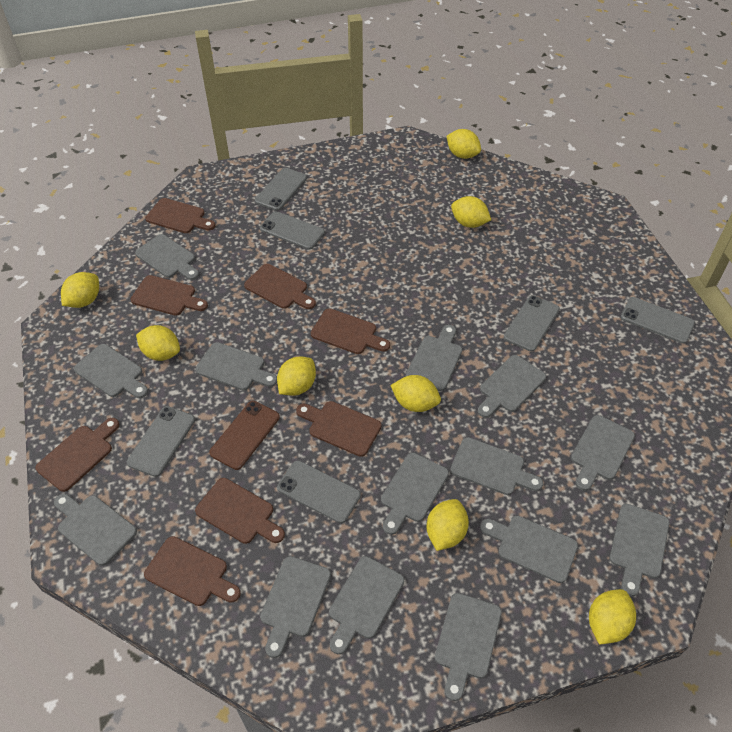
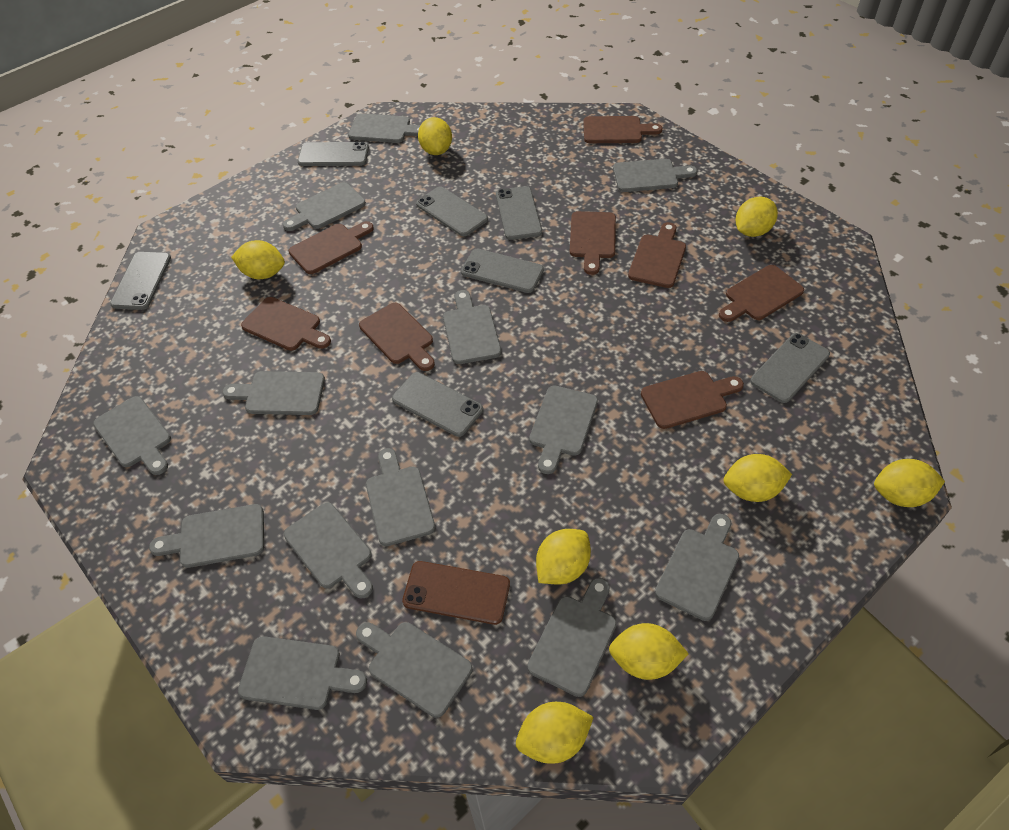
grey phone: [127,406,195,477] [255,168,307,211] [260,211,325,250] [277,460,361,523] [504,295,560,352] [621,297,695,343] = 6 -> [110,252,171,310] [298,142,369,166] [392,372,483,437] [416,186,488,236] [461,249,544,293] [496,186,542,240] [750,333,830,403] = 7

